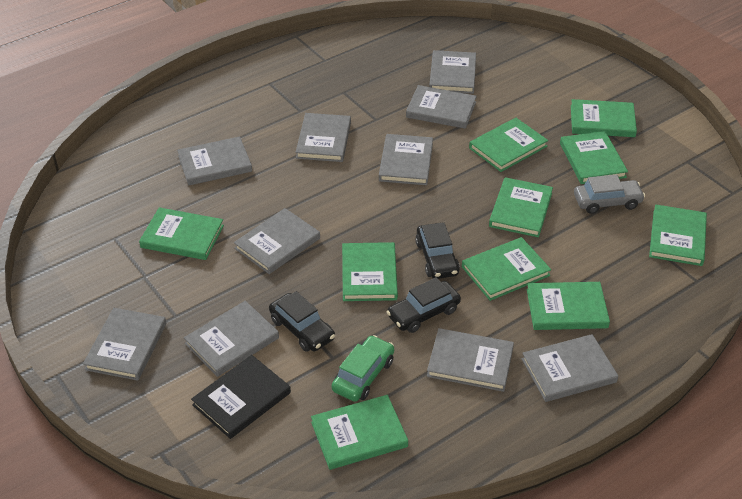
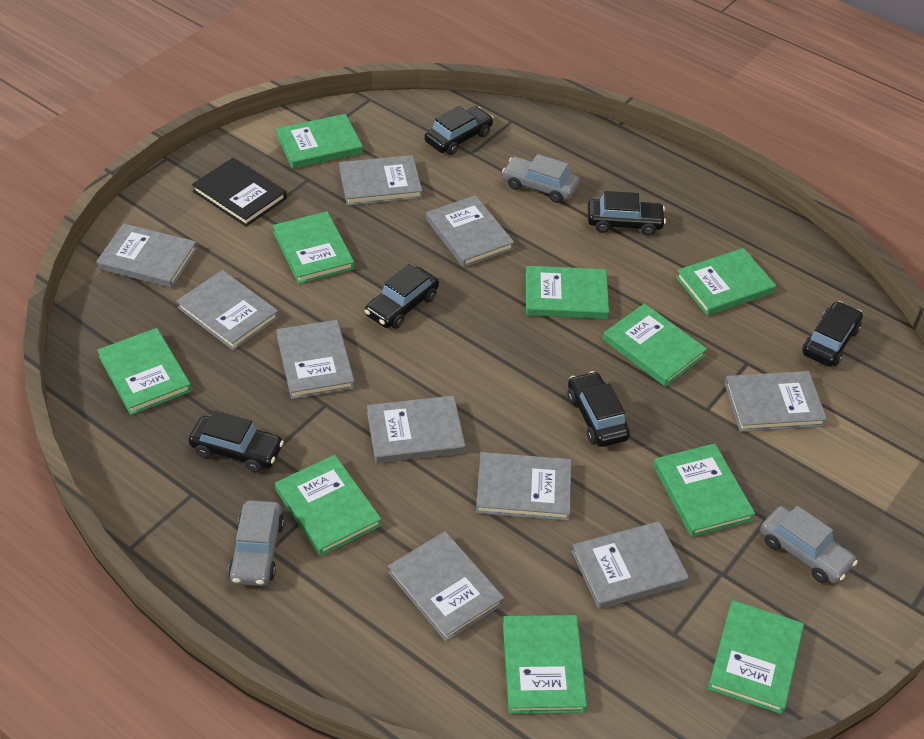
black car: [269,291,335,352] [387,277,461,333] [415,222,460,279] = 3 -> [188,410,284,473] [364,264,439,329] [425,106,493,155] [568,371,630,447] [588,191,666,236] [802,301,863,367] = 6
green car: [331,335,394,402] = 1 -> none = 0
grey car: [574,174,645,214] = 1 -> [228,500,284,586] [502,154,580,203] [760,506,857,584] = 3

